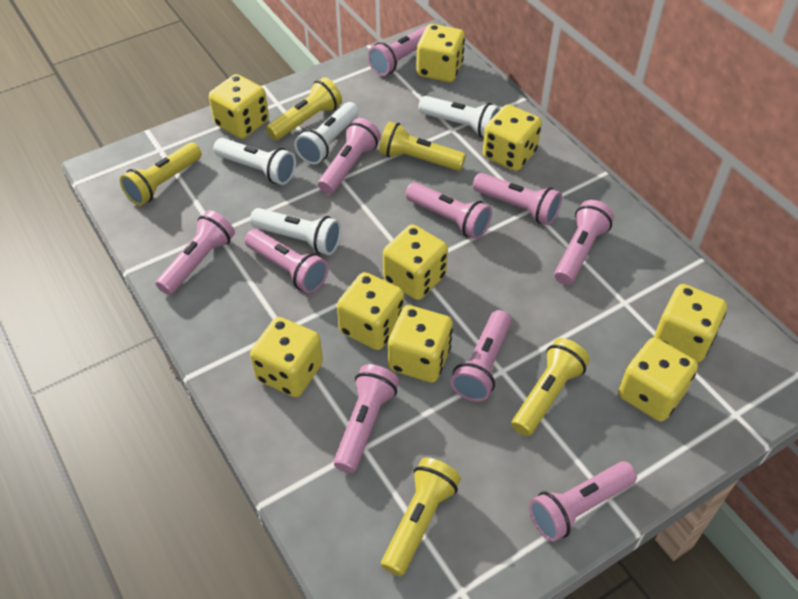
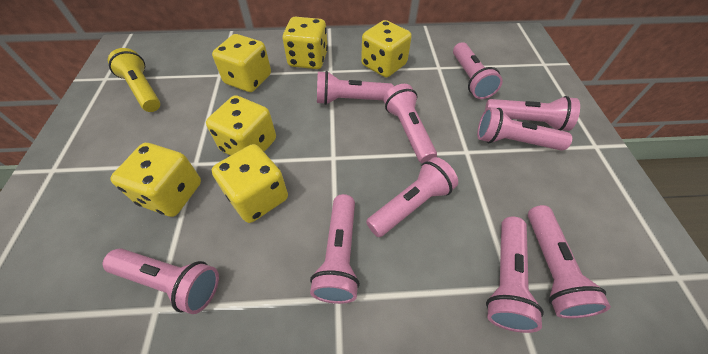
white flashlight: [213,138,296,185] [250,208,341,255] [294,102,359,165] [418,96,500,138] = 4 -> none = 0
yellow dice: [209,74,269,139] [250,317,323,397] [337,272,404,350] [383,224,448,300] [388,305,453,382] [417,24,465,82] [483,104,542,171] [618,337,698,421] [654,284,727,363] = 9 -> [110,143,201,217] [206,95,276,156] [212,34,271,92] [212,144,288,223] [283,17,328,69] [361,20,412,77] = 6
yellow flashlight: [120,142,202,206] [266,77,342,141] [379,121,466,171] [381,458,461,576] [512,338,590,436] = 5 -> [108,48,161,112] = 1

